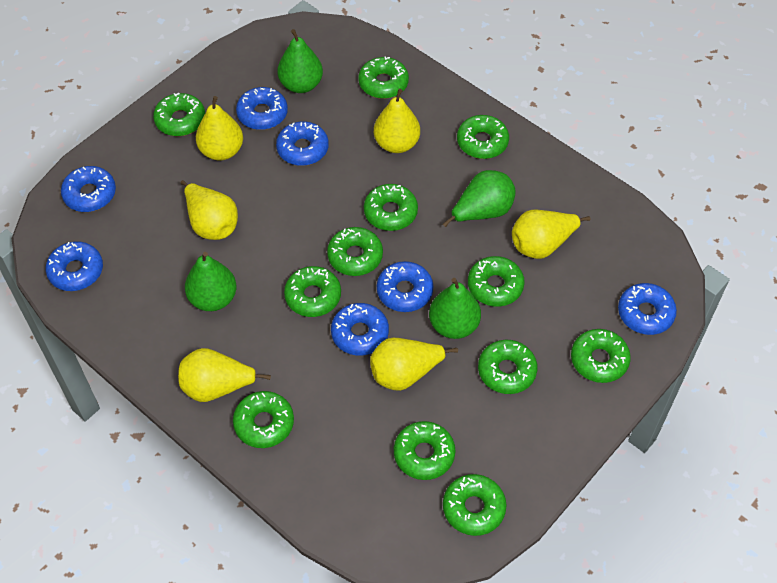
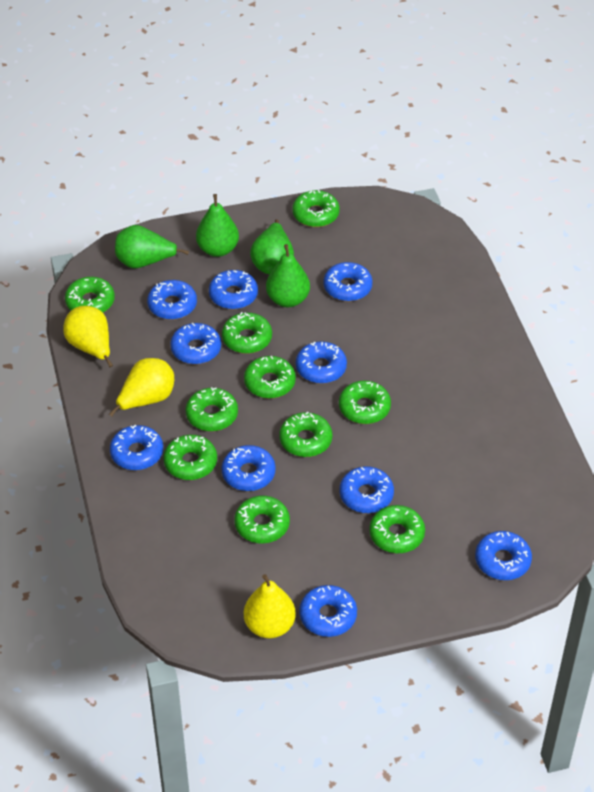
blue donut: [46,241,103,291] [61,166,116,212] [236,87,288,130] [276,121,329,166] [331,303,389,356] [377,261,433,312] [618,283,677,335] = 7 -> [110,425,163,470] [147,280,197,320] [170,323,221,364] [209,270,258,309] [221,445,276,491] [296,341,347,384] [299,585,357,637] [323,262,373,301] [339,466,394,513] [475,531,532,580] = 10
green donut: [153,93,205,136] [233,391,294,448] [284,266,341,317] [327,227,383,276] [358,56,409,99] [364,184,418,231] [394,421,455,480] [443,474,507,536] [457,115,509,159] [468,256,525,306] [478,340,538,394] [571,329,631,383] = 12 -> [65,277,115,312] [163,435,217,480] [186,387,238,431] [222,312,272,354] [234,496,290,543] [244,356,296,398] [279,412,332,457] [292,190,340,227] [339,381,391,424] [369,505,425,553] = 10
yellow pear: [178,348,271,402] [180,180,238,240] [196,96,243,160] [370,338,458,391] [374,89,420,153] [512,210,591,259] = 6 -> [63,306,113,368] [109,358,174,417] [244,574,296,638] = 3

